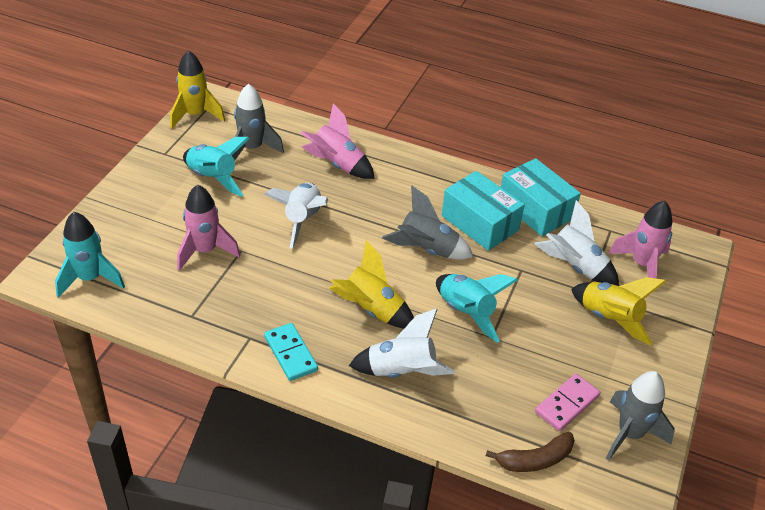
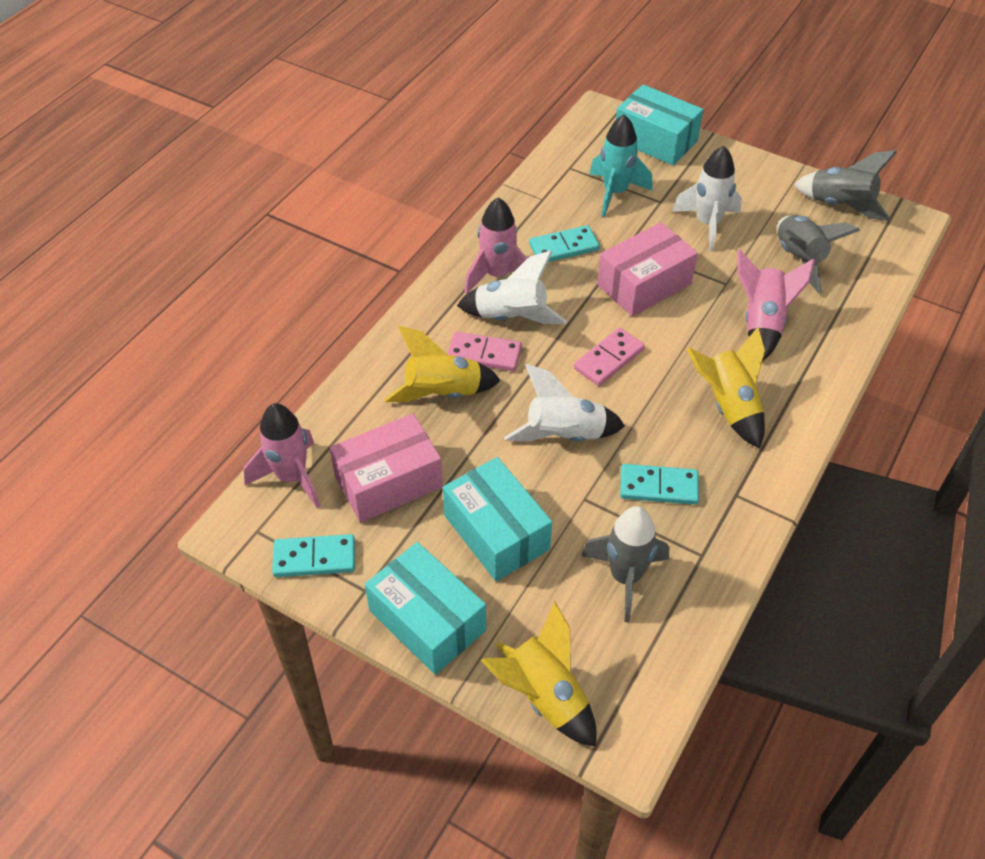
brown banana: [486,432,575,472] = 1 -> none = 0
pink box: none = 0 -> [330,414,443,523] [597,222,698,317] = 2
pink domino: [535,374,600,431] = 1 -> [447,331,522,371] [574,328,645,386] = 2
turquoise box: [442,171,525,251] [501,158,581,236] = 2 -> [365,542,486,675] [443,457,552,581] [616,84,703,165] = 3
turquoise domino: [264,323,318,381] = 1 -> [272,534,355,577] [529,225,600,262] [620,464,699,505] = 3
turquoise rocket: [55,212,125,298] [183,137,250,197] [436,274,518,343] = 3 -> [590,115,653,217] = 1

